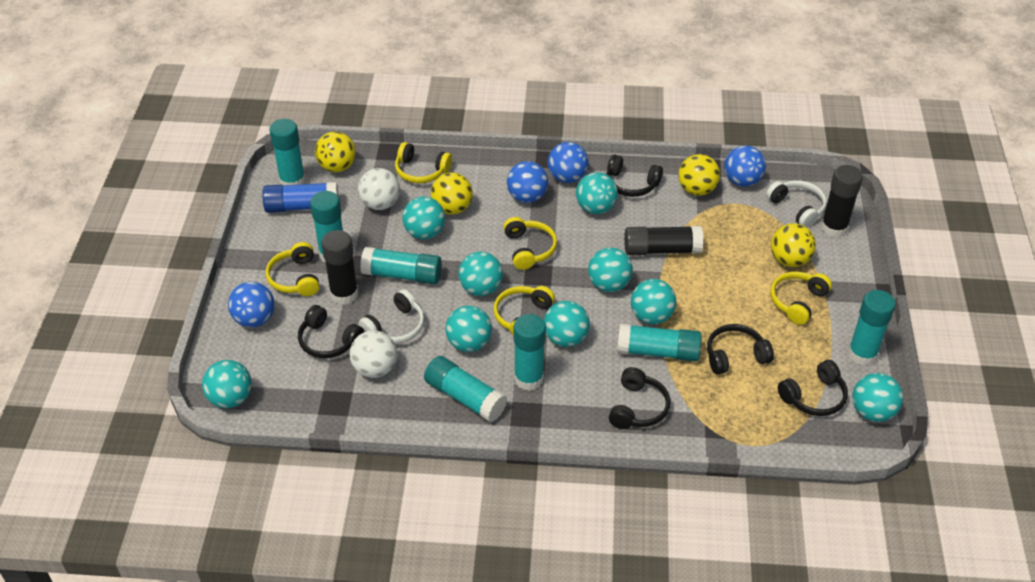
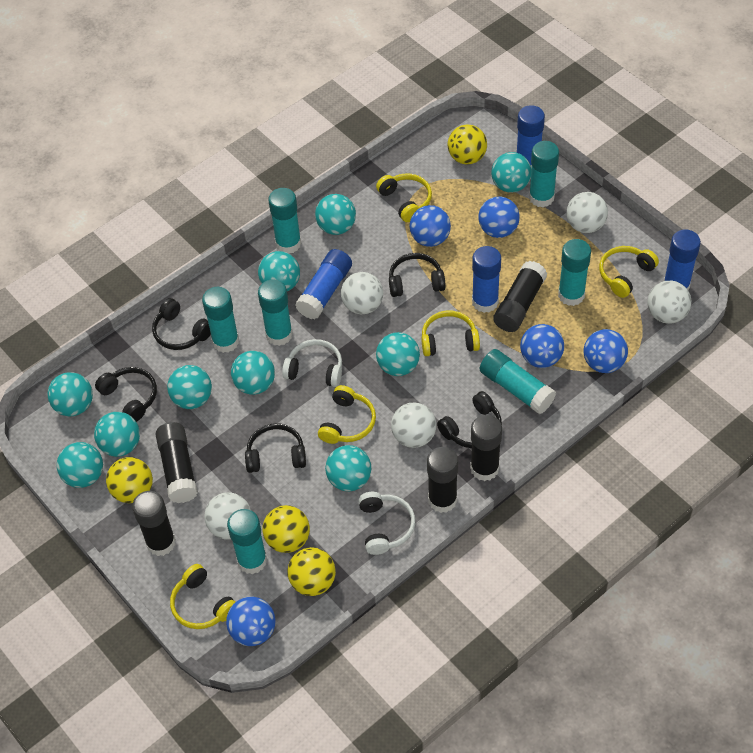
black glue stick: [321,230,359,305] [624,226,703,255] [821,165,863,238] = 3 -> [132,491,176,556] [155,422,198,503] [427,447,458,513] [470,415,502,481] [493,261,547,332] = 5
blue ball: [228,282,275,327] [507,161,548,203] [548,142,589,183] [724,146,766,187] = 4 -> [226,596,275,646] [410,205,451,247] [478,197,520,238] [520,324,564,368] [584,329,628,373] = 5
blue glue stick: [262,182,339,213] = 1 -> [295,249,352,319] [472,246,501,313] [517,105,545,170] [664,230,701,291] = 4
turquoise ball: [202,360,252,408] [402,197,445,239] [445,305,492,352] [458,251,503,296] [544,301,590,347] [576,172,618,214] [588,248,633,292] [631,279,676,325] [852,373,903,422] = 9 -> [48,372,93,416] [57,442,103,488] [94,412,140,457] [167,365,212,409] [231,351,275,395] [258,251,300,291] [315,194,356,235] [325,445,371,491] [376,332,420,376] [491,152,531,193] = 10
white ball: [350,330,397,378] [358,168,400,210] = 2 -> [204,492,251,540] [341,272,383,315] [391,402,436,448] [566,192,608,233] [648,281,691,324] = 5

